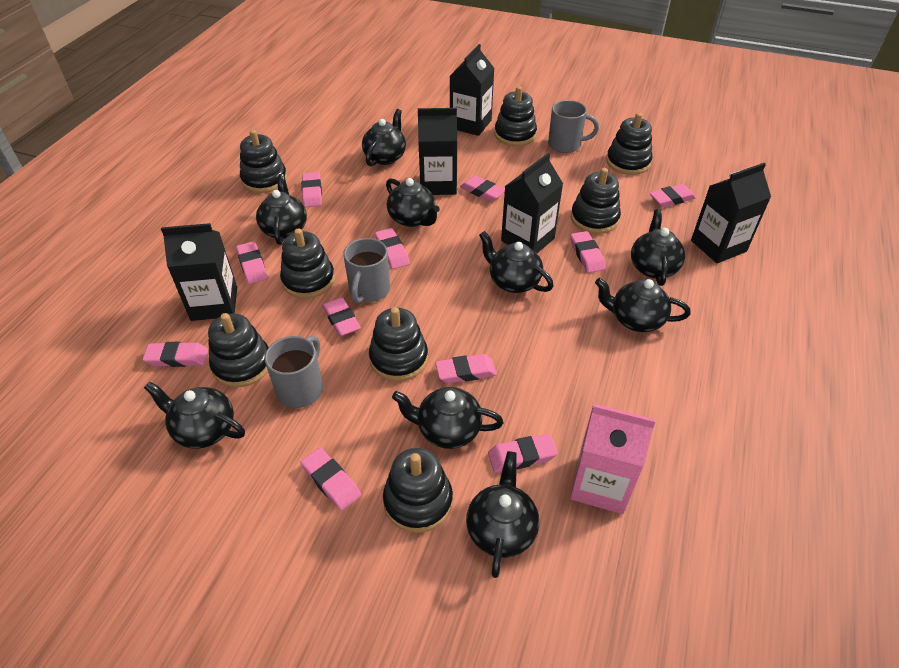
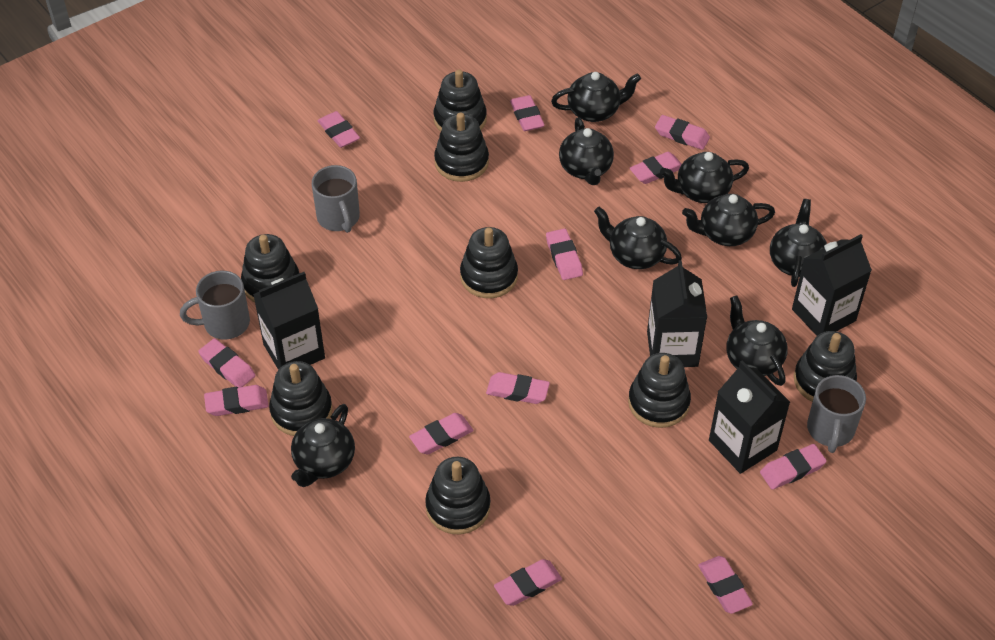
black carton: [161,223,237,321] [418,108,457,195] [450,44,495,136] [501,153,563,253] [691,163,771,263] = 5 -> [253,272,325,370] [647,260,707,367] [709,360,790,474] [792,234,872,336] = 4
black teapot: [144,381,245,449] [256,174,307,245] [362,109,406,166] [386,178,440,227] [392,387,504,449] [466,451,539,578] [479,231,554,293] [595,278,691,332] [631,209,685,286] = 9 -> [291,404,355,487] [551,72,641,122] [559,118,614,185] [594,207,682,269] [660,152,749,203] [682,194,775,246] [726,296,788,386] [770,199,827,287] = 8
pink carton: [570,404,656,514] = 1 -> none = 0
pink eraser: [143,342,208,367] [236,241,268,284] [301,172,322,207] [301,448,361,511] [322,297,361,336] [375,228,410,269] [435,354,497,383] [460,175,505,202] [488,434,558,473] [570,231,606,273] [650,184,696,207] = 11 -> [198,338,256,387] [204,385,269,416] [318,111,360,148] [409,413,473,454] [486,372,550,404] [494,559,562,606] [510,95,545,131] [546,229,583,280] [629,152,682,184] [655,115,710,150] [698,556,753,614] [760,444,826,490] = 12

